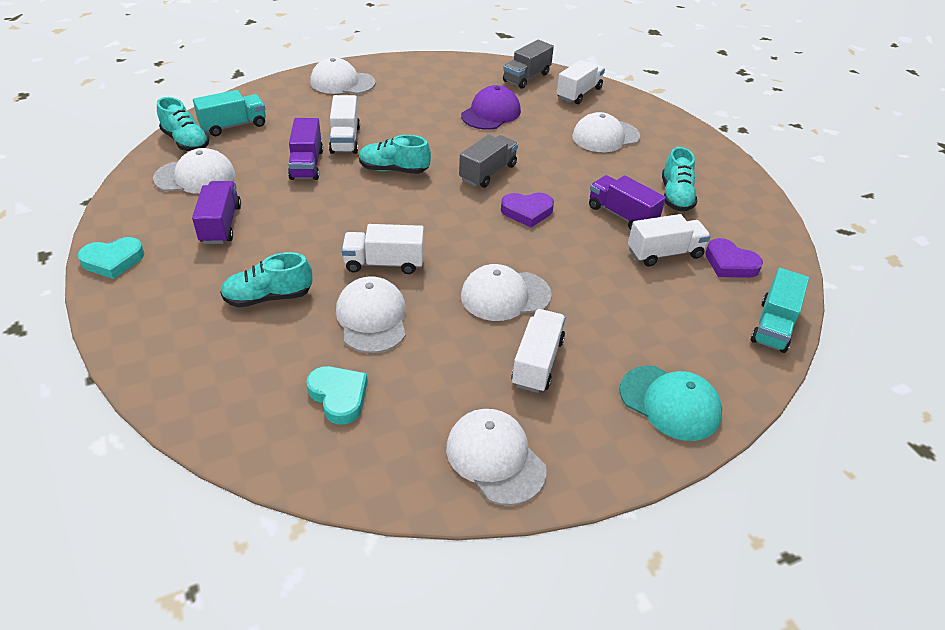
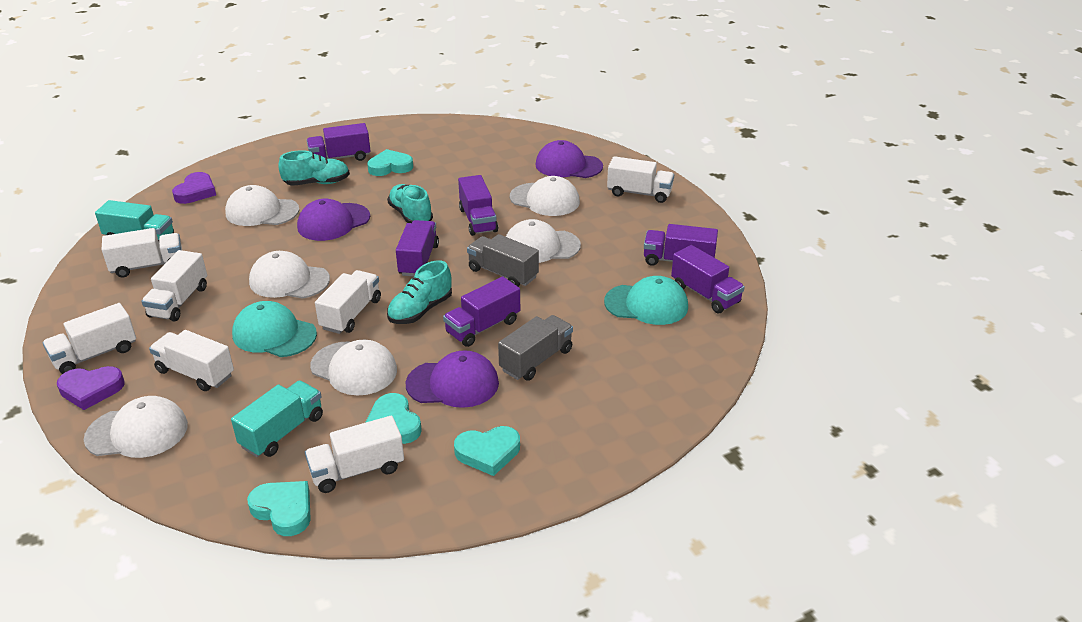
purple cap: [461,85,521,130] = 1 -> [297,199,370,241] [406,350,499,408] [535,140,603,178] = 3
purple truck: [192,181,241,244] [288,118,323,180] [589,175,666,230] = 3 -> [307,123,370,161] [396,220,439,276] [443,277,520,347] [458,175,498,236] [644,224,718,266] [671,245,745,313] = 6
turquoise cap: [619,366,722,441] = 1 -> [232,301,317,357] [604,276,688,325] = 2
turquoise heart: [78,237,144,279] [306,366,368,425] = 2 -> [247,481,311,536] [365,393,422,444] [367,149,413,176] [454,426,520,476] = 4
turquoise shoe: [157,97,210,151] [220,252,313,307] [359,135,431,174] [662,147,697,211] = 4 -> [278,150,350,186] [387,184,433,223] [387,260,452,324] = 3
white truck: [329,95,360,154] [342,224,424,274] [511,309,566,393] [557,60,605,104] [628,214,711,266] = 5 -> [42,303,136,374] [101,228,182,278] [141,250,207,321] [149,330,234,391] [305,416,404,493] [315,270,381,334] [607,156,674,203] = 7

